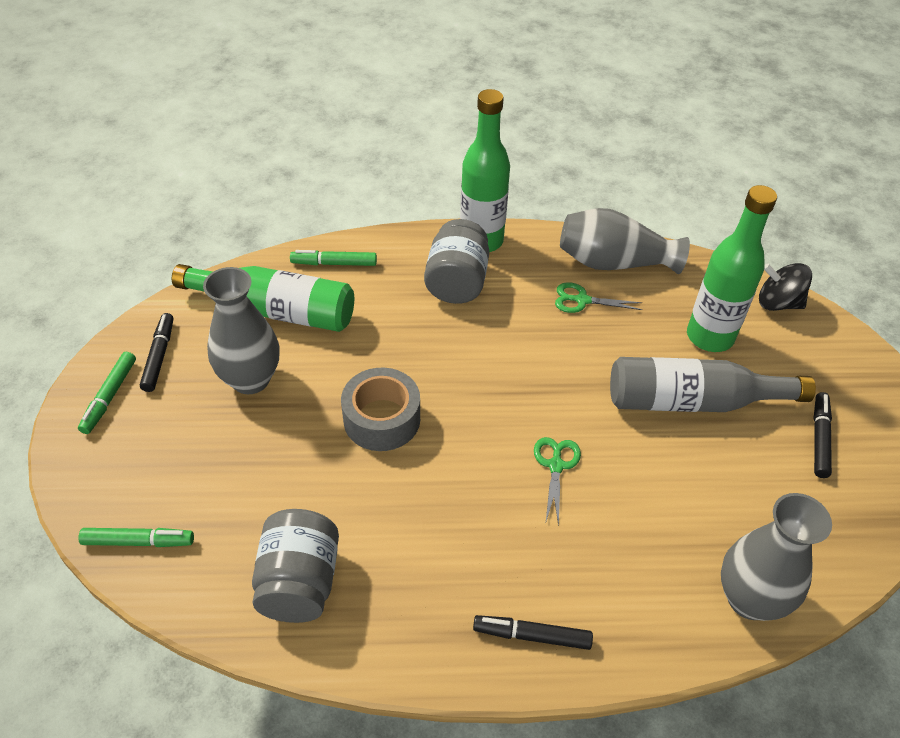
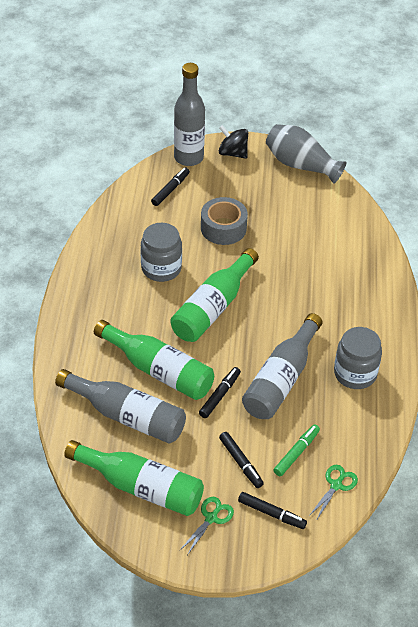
black marker: [140,313,173,392] [473,615,593,650] [813,392,832,478] = 3 -> [151,168,190,206] [199,367,241,418] [219,432,264,488] [238,492,307,529] = 4
green marker: [78,352,136,434] [78,528,194,547] [290,250,377,266] = 3 -> [274,424,320,476] = 1
grey bottle: [610,357,816,412] = 1 -> [55,369,186,444] [174,63,205,166] [242,313,323,419] = 3
grey vase: [203,267,279,394] [560,208,690,274] [721,493,832,621] = 3 -> [266,124,346,184] = 1

